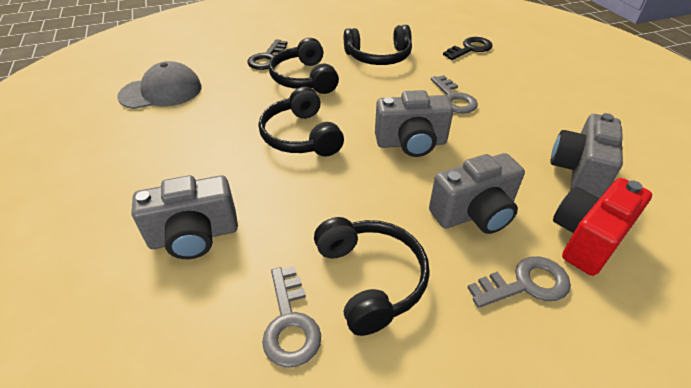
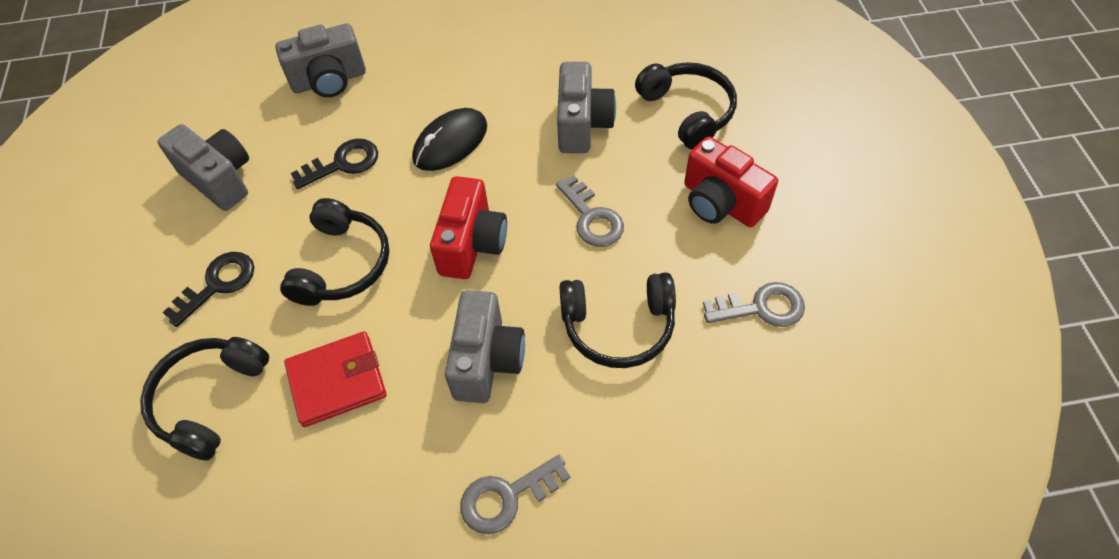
black mouse: none = 0 -> [412,108,487,171] = 1
grey cap: [117,61,202,109] = 1 -> none = 0
red camera: [553,178,652,276] = 1 -> [430,176,507,279] [684,136,778,227] = 2
red wallet: none = 0 -> [284,331,387,427] = 1

